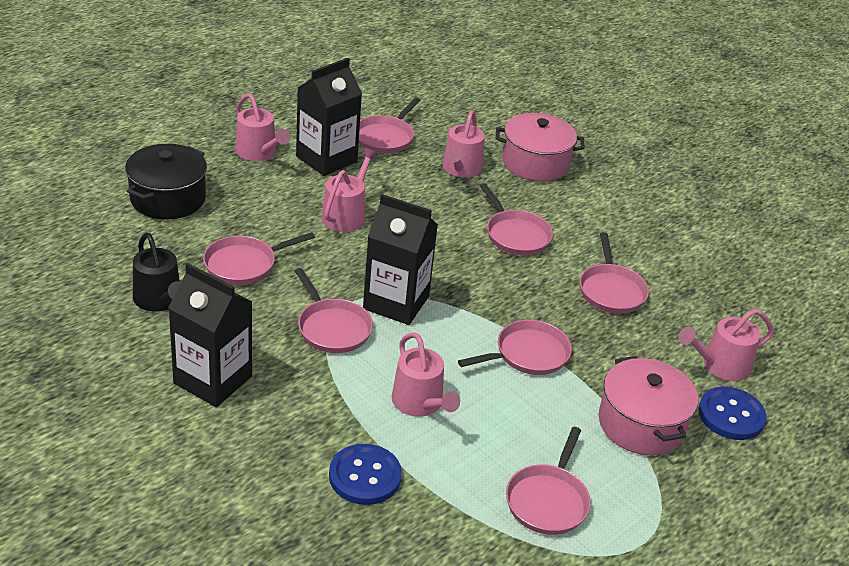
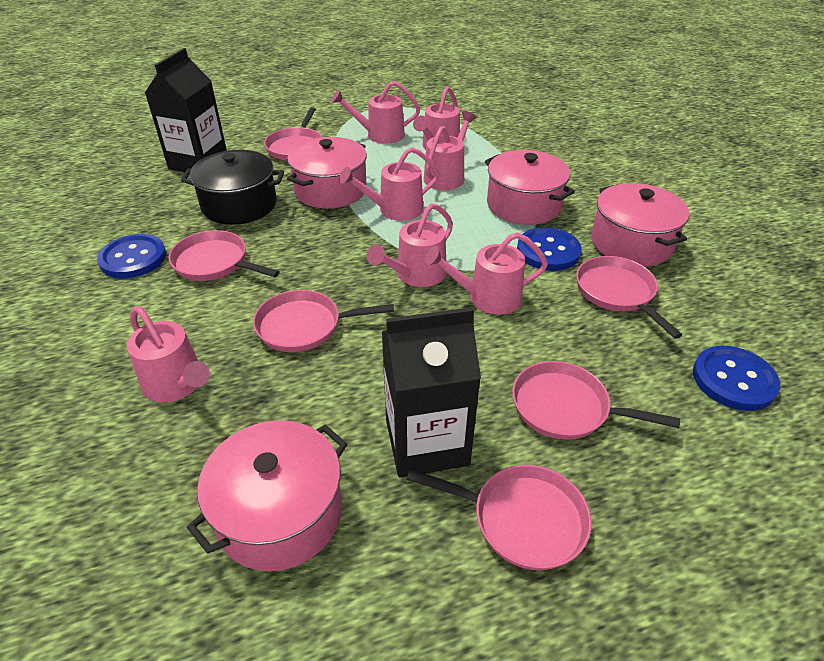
black carton: [168,263,252,407] [296,58,362,176] [363,194,438,325] = 3 -> [145,48,227,172] [382,307,481,478] = 2
black watering can: [133,233,181,312] = 1 -> none = 0
blue button: [329,444,402,505] [698,387,766,440] = 2 -> [97,234,166,278] [517,227,582,271] [693,346,780,411] = 3
pink pan: [203,232,315,285] [295,268,373,353] [359,97,420,153] [458,320,572,375] [480,183,553,255] [506,427,591,535] [580,232,649,313] = 7 -> [169,230,280,281] [253,290,394,352] [264,107,322,160] [406,465,592,570] [512,361,680,440] [576,256,683,339] = 6
pink pot: [496,113,585,182] [598,356,698,455] = 2 -> [187,420,347,571] [287,137,367,209] [485,150,575,225] [591,183,689,266] = 4
pink watering can: [235,93,290,161] [322,148,378,232] [392,332,460,417] [443,110,485,178] [679,309,774,381] = 5 -> [127,306,210,402] [331,81,420,144] [339,147,439,221] [367,203,453,287] [413,87,460,149] [424,111,476,190] [425,232,548,315] = 7

